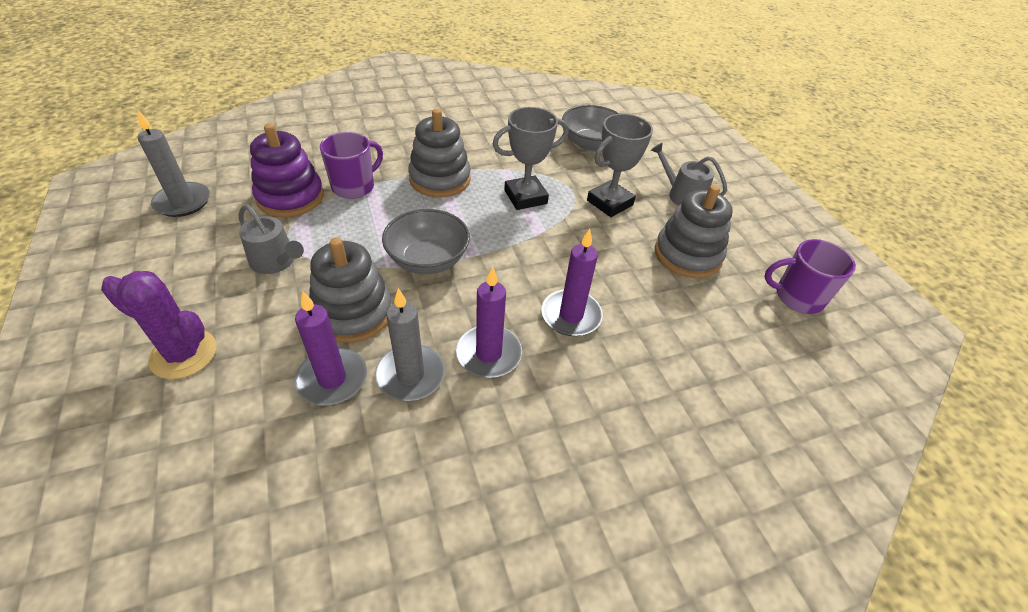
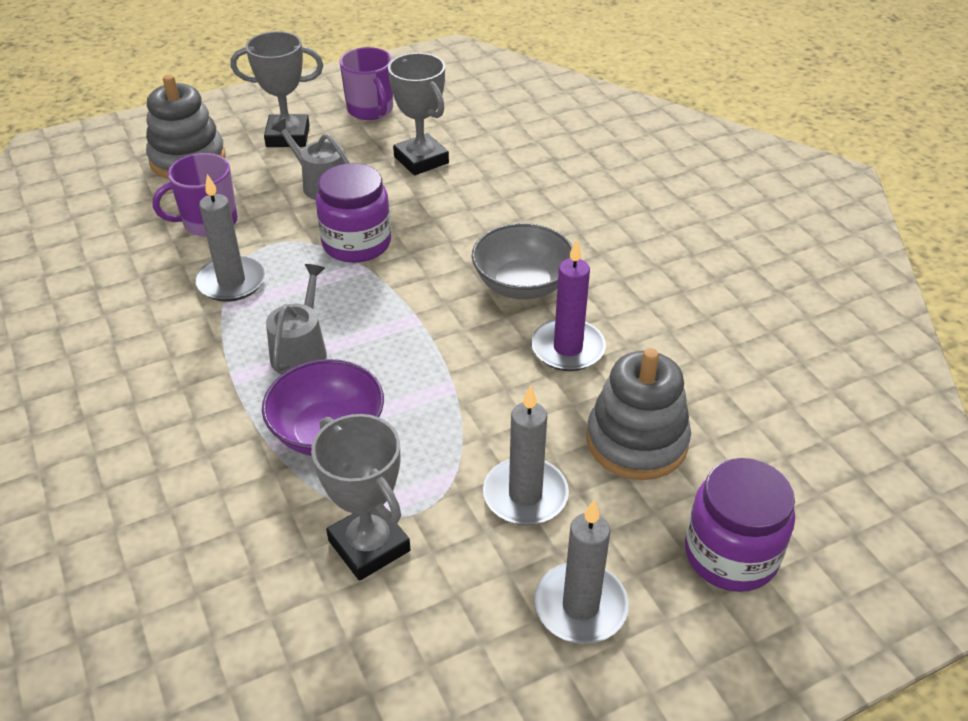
grey bowl: [382,209,470,274] [562,105,619,151] = 2 -> [472,223,573,300] = 1
grey candle: [138,111,210,217] [375,288,445,401] = 2 -> [195,174,266,302] [483,385,569,525] [534,500,629,644] = 3
grey stacking toy: [309,237,392,343] [408,109,471,197] [655,185,733,278] = 3 -> [146,74,226,179] [586,348,691,480] = 2
grey trophy: [492,107,569,210] [587,114,653,217] = 2 -> [231,31,323,147] [311,414,411,581] [388,53,449,175] = 3
purple bowl: none = 0 -> [262,359,384,456] = 1
purple cactus: [101,271,217,379] = 1 -> none = 0
purple candle: [294,291,367,406] [456,267,522,378] [542,229,603,336] = 3 -> [531,239,606,371] = 1
purple jar: none = 0 -> [316,163,391,263] [685,458,795,592] = 2
purple stacking toy: [250,123,324,217] = 1 -> none = 0

